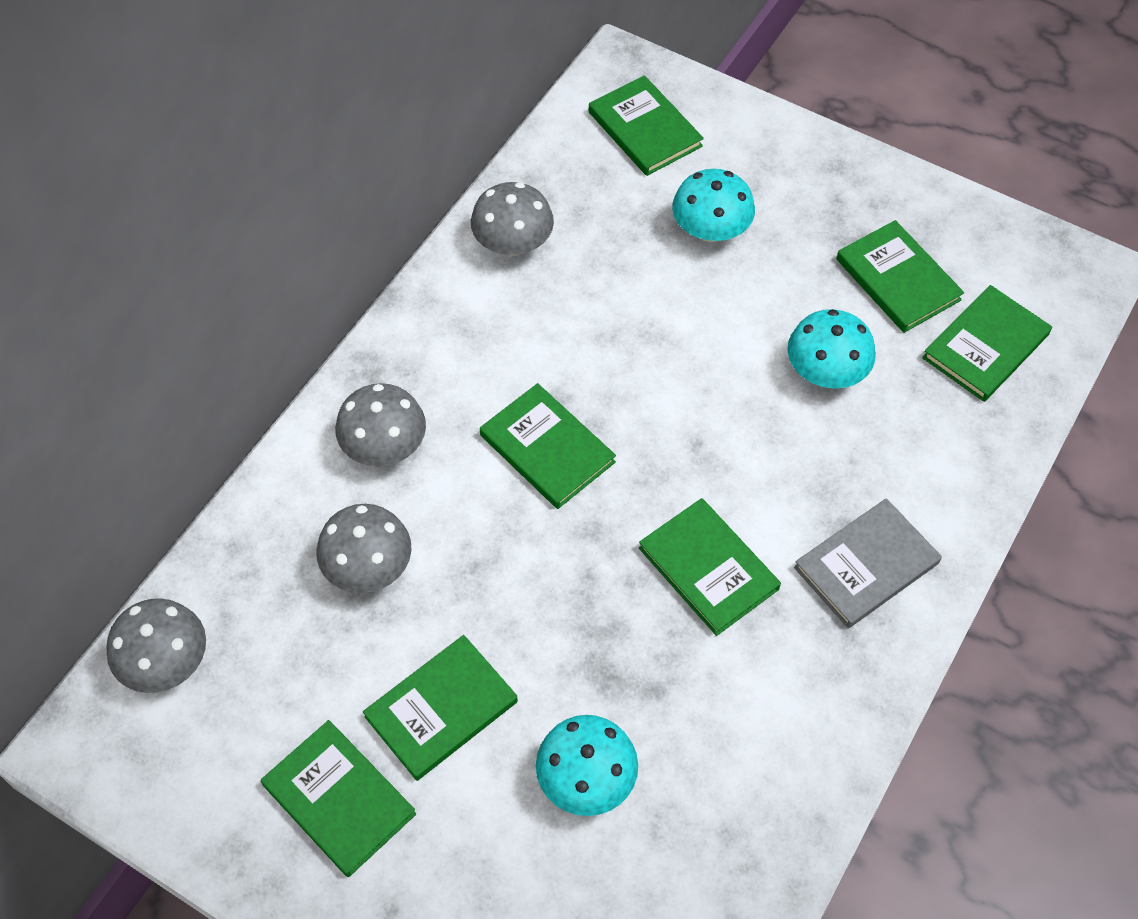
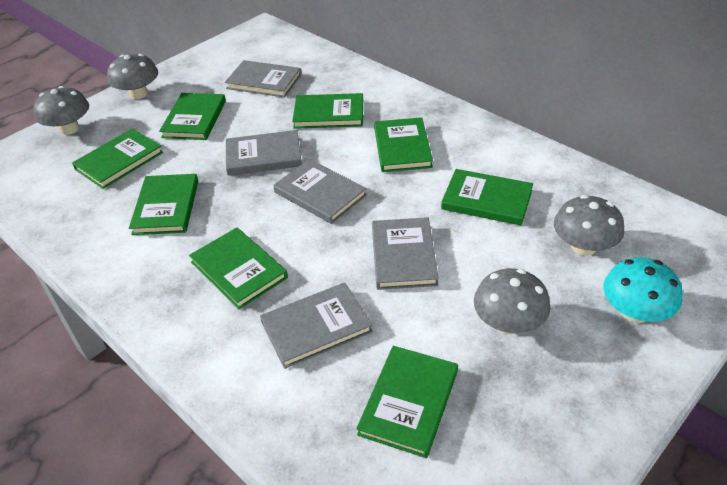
green book: [261,720,416,877] [363,635,518,781] [480,383,616,509] [589,75,704,176] [639,498,781,636] [836,220,964,333] [922,285,1052,402] = 7 -> [72,129,163,189] [129,174,198,235] [159,93,226,140] [189,227,288,309] [292,93,363,129] [356,346,458,458] [374,117,433,172] [441,169,533,225] = 8
grey book: [794,498,942,628] = 1 -> [225,60,301,98] [226,130,302,176] [260,282,373,369] [273,159,367,224] [372,217,439,290] = 5
turquoise mushroom: [536,715,638,816] [672,169,755,242] [787,309,876,388] = 3 -> [603,257,683,323] = 1

